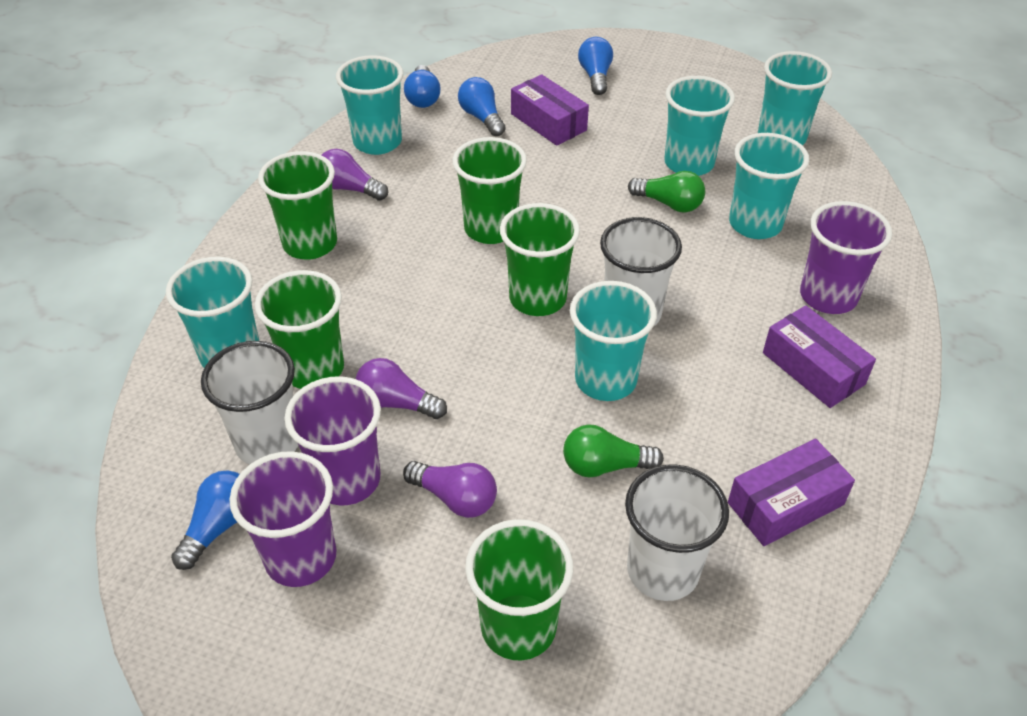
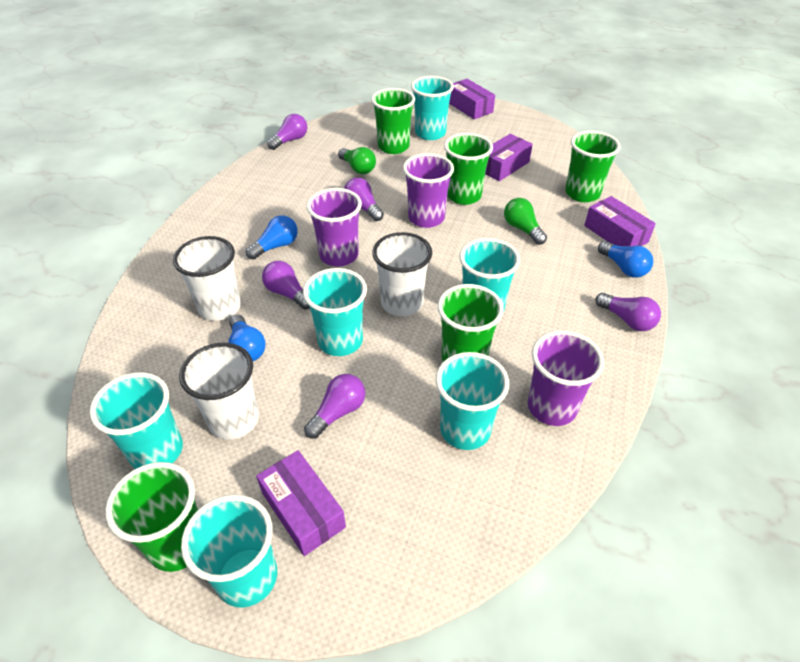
blue light bulb: [171,470,240,570] [404,65,440,108] [458,77,506,136] [578,37,613,95] = 4 -> [228,314,266,361] [246,216,298,260] [598,241,653,278] = 3
purple box: [511,74,589,146] [728,439,855,546] [763,306,876,408] = 3 -> [256,450,346,556] [449,79,495,119] [485,134,533,181] [584,196,656,246] = 4
purple light bulb: [322,149,388,201] [356,358,447,419] [403,461,497,518] = 3 -> [262,261,310,310] [267,114,307,150] [304,374,365,439] [344,178,384,221] [595,293,661,331] = 5

